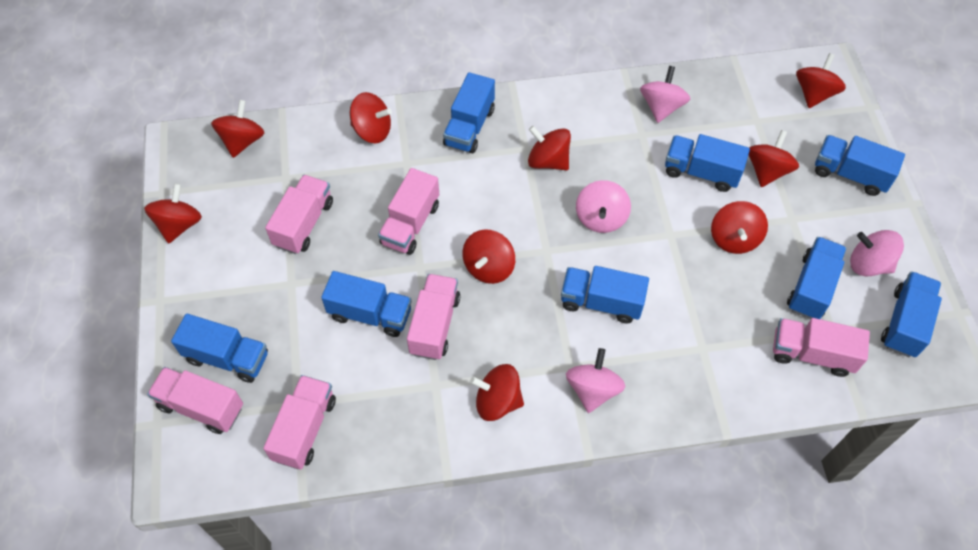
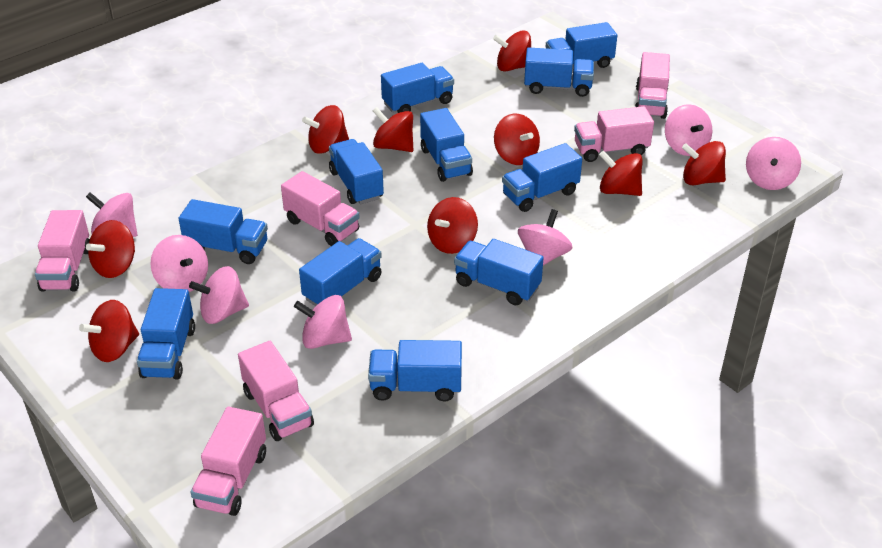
blue truck: [171,314,268,383] [321,271,412,337] [443,72,495,153] [561,266,649,323] [665,134,750,192] [787,237,846,319] [815,135,905,196] [881,271,942,357] = 8 -> [137,288,195,379] [178,199,268,264] [299,238,382,306] [329,139,384,204] [368,340,462,402] [381,63,454,113] [420,108,473,182] [454,239,544,305] [502,143,582,212] [524,48,594,97] [546,22,617,68] = 11
pink spinning top: [566,348,626,413] [576,180,631,233] [640,66,690,123] [850,230,904,276] = 4 -> [86,192,137,237] [150,235,208,292] [189,266,249,324] [294,295,352,349] [518,209,572,266] [665,104,713,156] [746,137,801,190] = 7

